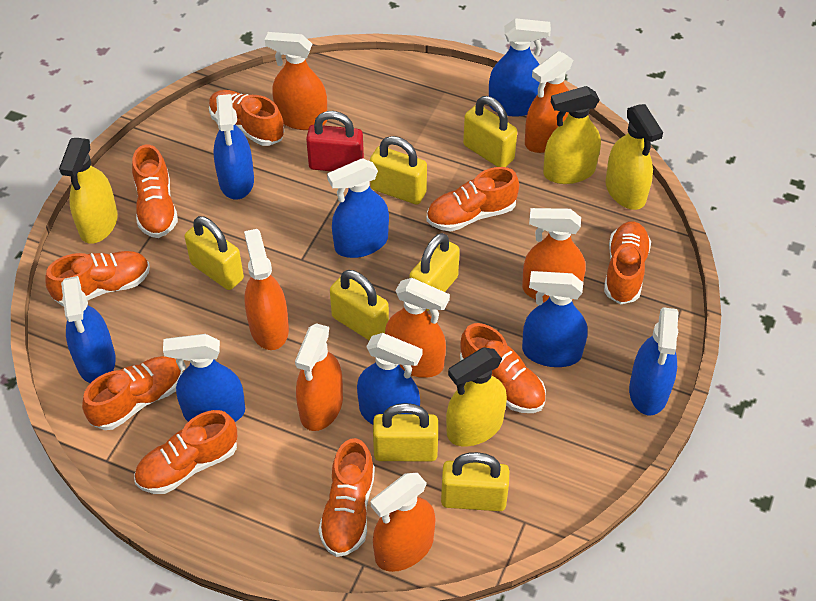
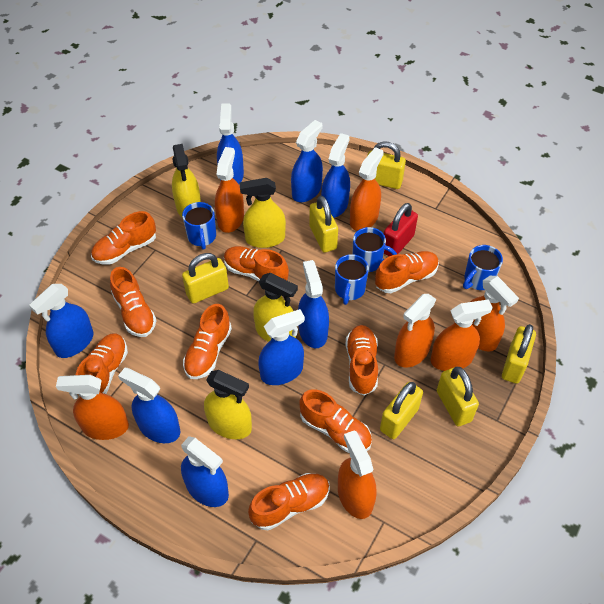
blue mug: none = 0 -> [182,202,216,250] [335,254,369,305] [352,227,397,272] [463,245,503,290] = 4
yellow padlock: [185,216,244,290] [330,270,389,340] [370,136,427,205] [373,403,438,462] [410,233,460,311] [441,452,509,511] [463,96,517,167] = 7 -> [182,253,229,304] [309,196,338,253] [367,141,406,189] [380,382,423,439] [437,367,479,426] [502,324,536,384] = 6

